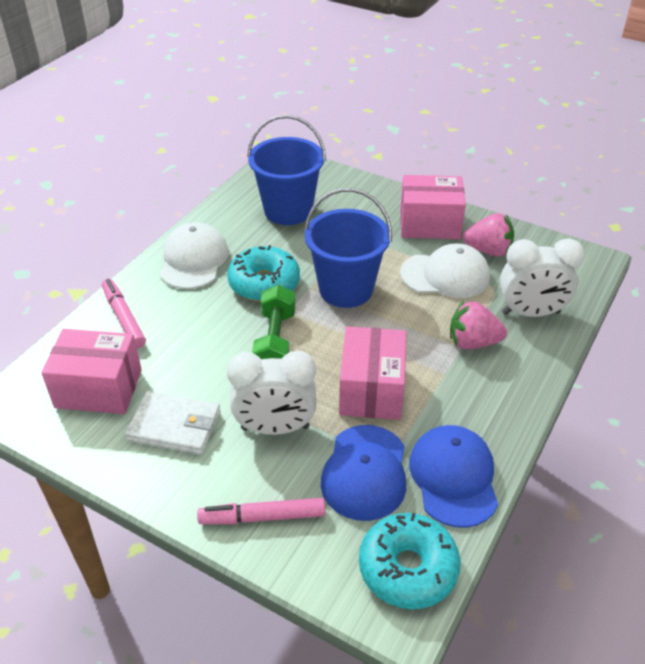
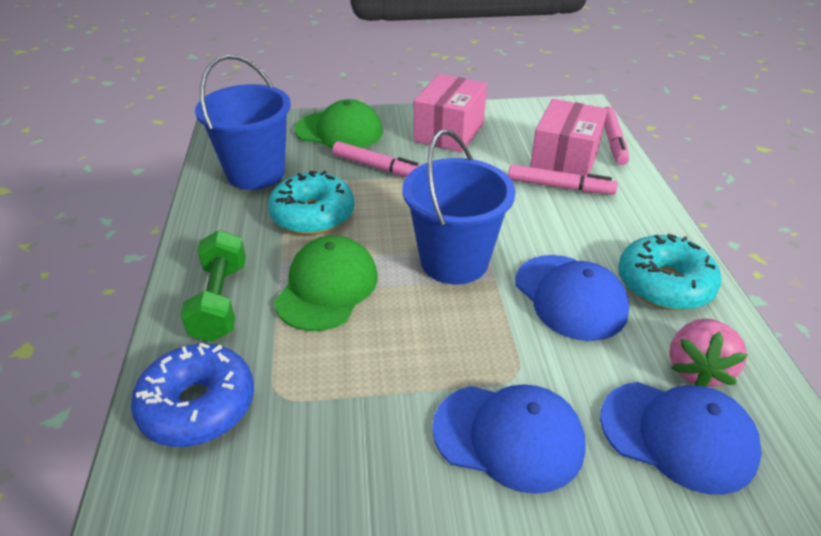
blue cap: [321,425,406,521] [409,425,498,528] = 2 -> [432,384,586,494] [515,255,629,341] [600,382,762,495] = 3
blue donut: none = 0 -> [131,343,254,447] = 1
green cap: none = 0 -> [274,236,378,331] [295,99,383,148] = 2
pink box: [41,329,142,414] [339,326,407,420] [400,175,466,239] = 3 -> [414,74,487,153] [530,99,607,176] = 2
pink marker: [102,279,146,348] [197,498,325,524] = 2 -> [332,141,419,177] [508,165,618,195] [604,106,629,165] = 3
pink strawberry: [450,300,507,349] [463,213,514,257] = 2 -> [669,318,748,387] = 1
white cap: [159,223,229,289] [400,243,490,298] = 2 -> none = 0
white clock: [227,351,316,435] [500,239,585,317] = 2 -> none = 0
white wallet: [125,391,221,455] = 1 -> none = 0

